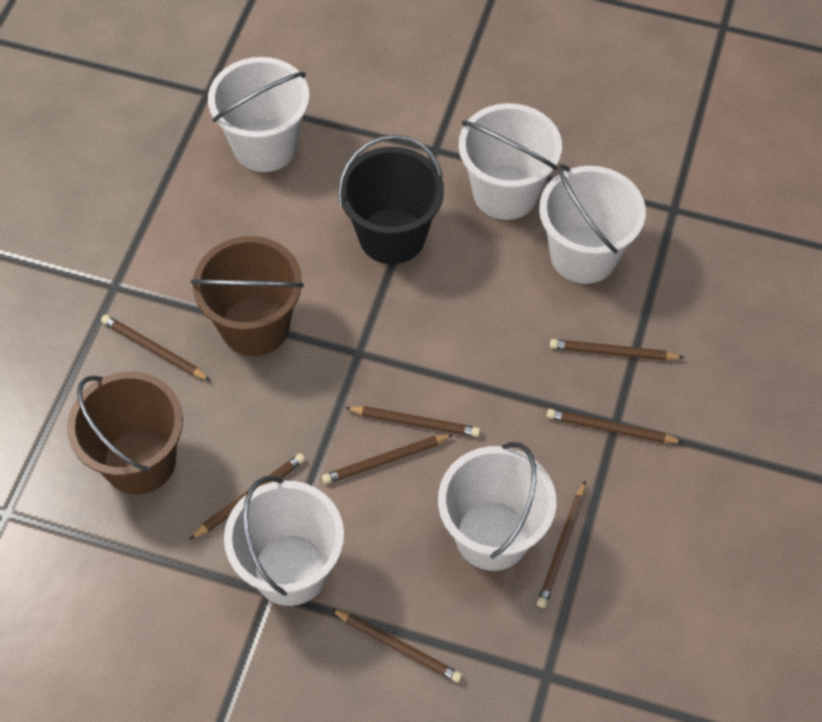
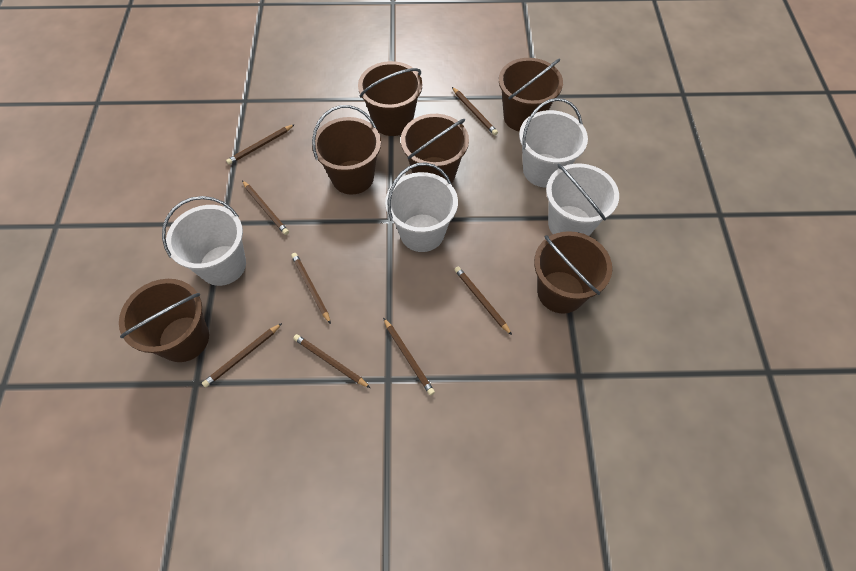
black bucket: [338,135,444,264] = 1 -> none = 0
brown bucket: [67,372,183,494] [190,236,304,356] = 2 -> [119,279,209,362] [312,105,381,195] [358,61,422,136] [401,114,469,184] [499,58,563,132] [534,231,612,314] = 6
white bucket: [208,57,310,172] [224,476,344,606] [438,442,556,571] [459,103,562,220] [539,164,646,284] = 5 -> [162,196,246,286] [385,162,458,252] [519,98,588,187] [546,164,619,236] = 4

